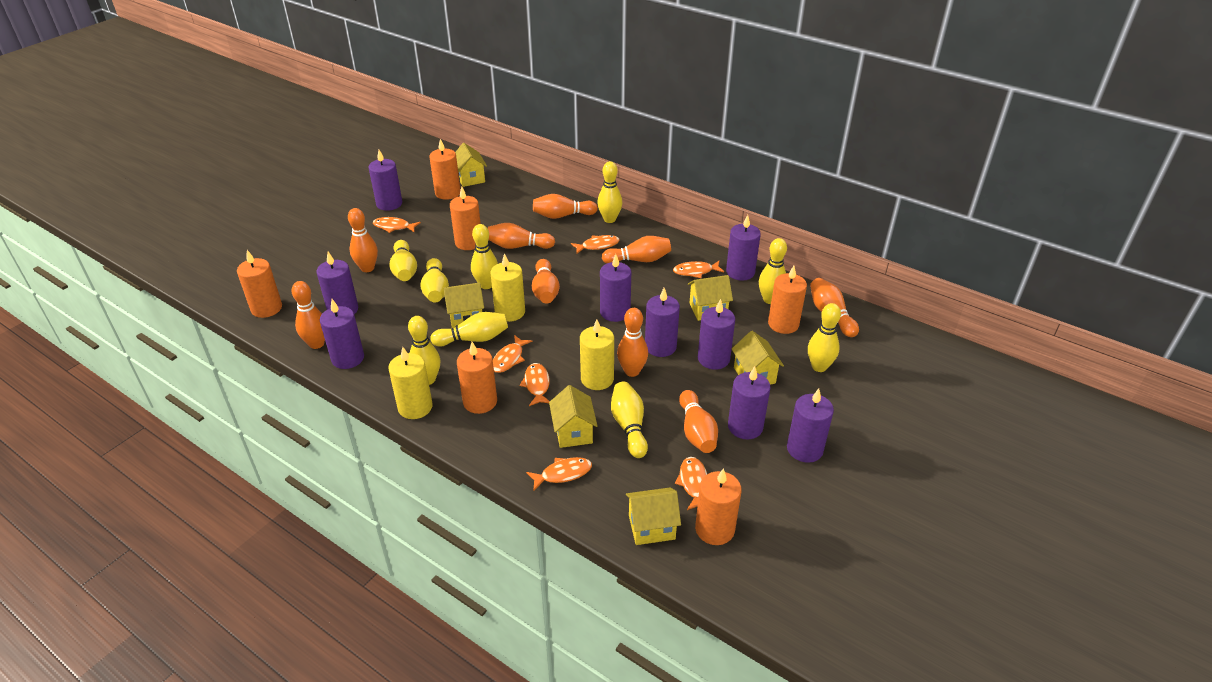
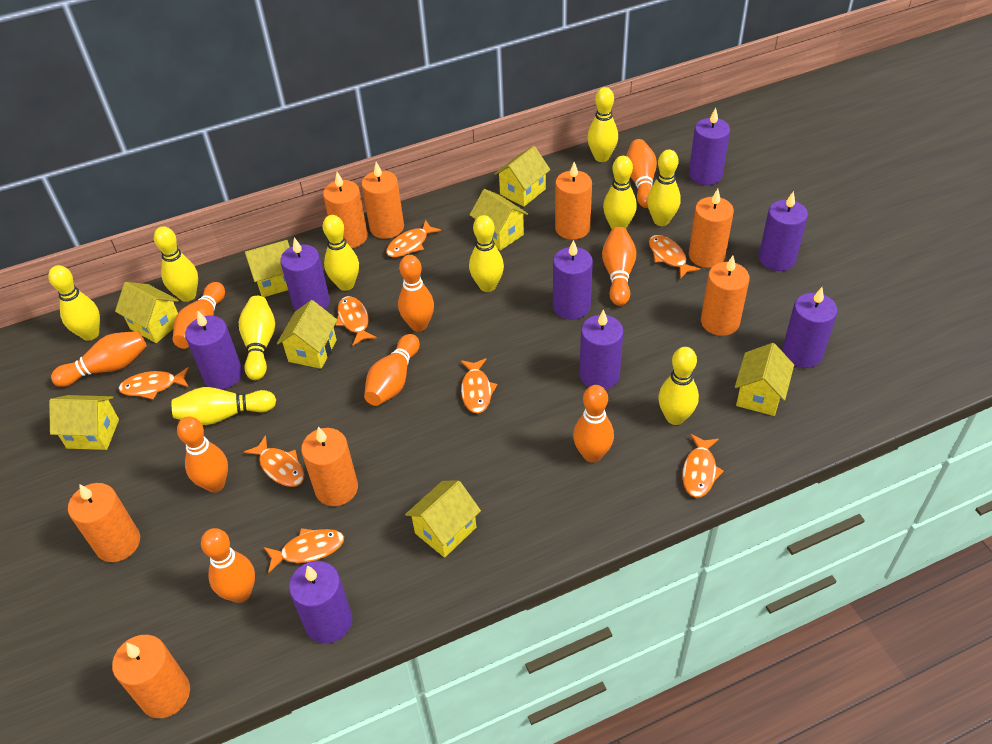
orange candle: [237,250,282,318] [429,139,461,200] [450,187,481,250] [457,342,497,414] [695,468,742,545] [768,266,807,334] = 6 -> [68,483,140,562] [112,635,190,718] [301,427,358,506] [323,172,368,248] [361,162,404,239] [555,162,592,240] [689,189,734,268] [701,256,750,336] = 8
orange fish: [373,217,421,233] [493,335,532,373] [519,363,550,406] [526,457,592,490] [571,235,620,254] [673,261,724,278] [675,457,707,510] = 7 -> [118,367,189,399] [244,435,305,487] [264,528,344,573] [335,296,377,346] [386,220,441,257] [461,358,497,413] [649,235,700,279] [682,434,724,498] = 8
purple candle: [316,252,358,314] [320,299,364,369] [368,150,402,211] [600,254,631,322] [645,288,680,357] [698,299,735,370] [726,215,761,281] [728,366,770,439] [787,389,834,463] = 9 -> [185,311,242,389] [280,237,330,311] [289,561,352,643] [553,240,593,320] [579,309,624,390] [689,108,730,185] [759,191,808,271] [782,287,837,368] = 8
yellow bowling pin: [389,240,417,281] [408,316,440,385] [420,258,449,302] [430,312,508,347] [471,224,498,289] [597,161,622,223] [611,382,648,458] [759,238,787,304] [808,303,841,372] = 9 -> [48,265,100,341] [154,226,198,302] [171,387,276,425] [239,296,275,380] [323,215,359,291] [469,215,504,292] [587,87,618,162] [603,156,637,229] [647,150,681,226] [658,347,699,425] = 10
yellow candle: [388,347,433,419] [490,253,525,322] [580,319,614,390] = 3 -> none = 0
yellow house: [443,282,484,328] [455,143,487,187] [549,385,597,448] [626,487,681,545] [688,275,733,321] [732,331,784,385] = 6 -> [49,395,119,450] [115,282,179,343] [245,240,290,297] [277,300,337,369] [405,480,481,558] [470,189,528,251] [494,146,550,207] [735,343,794,416] = 8

